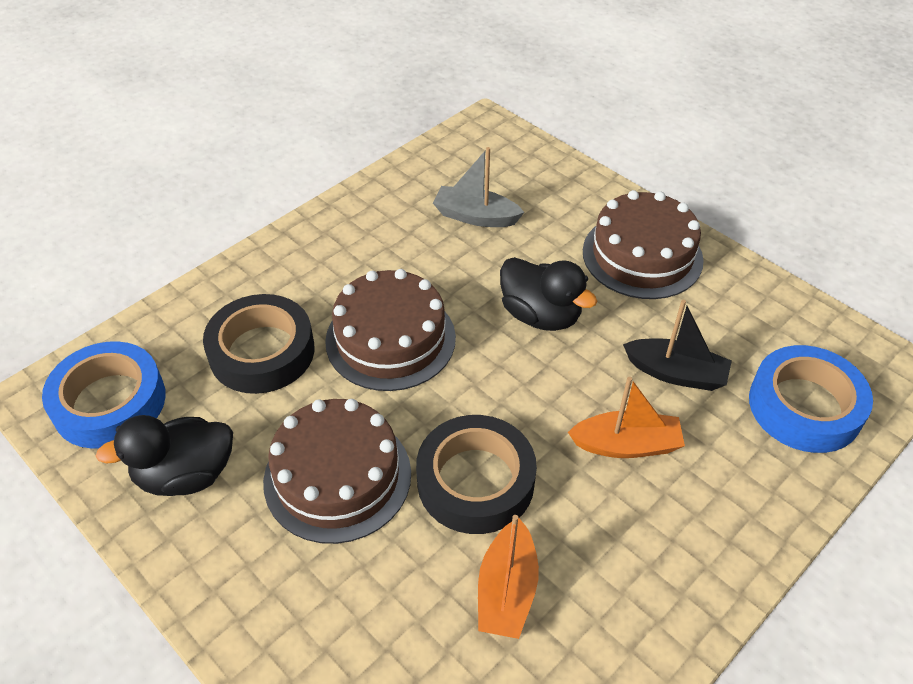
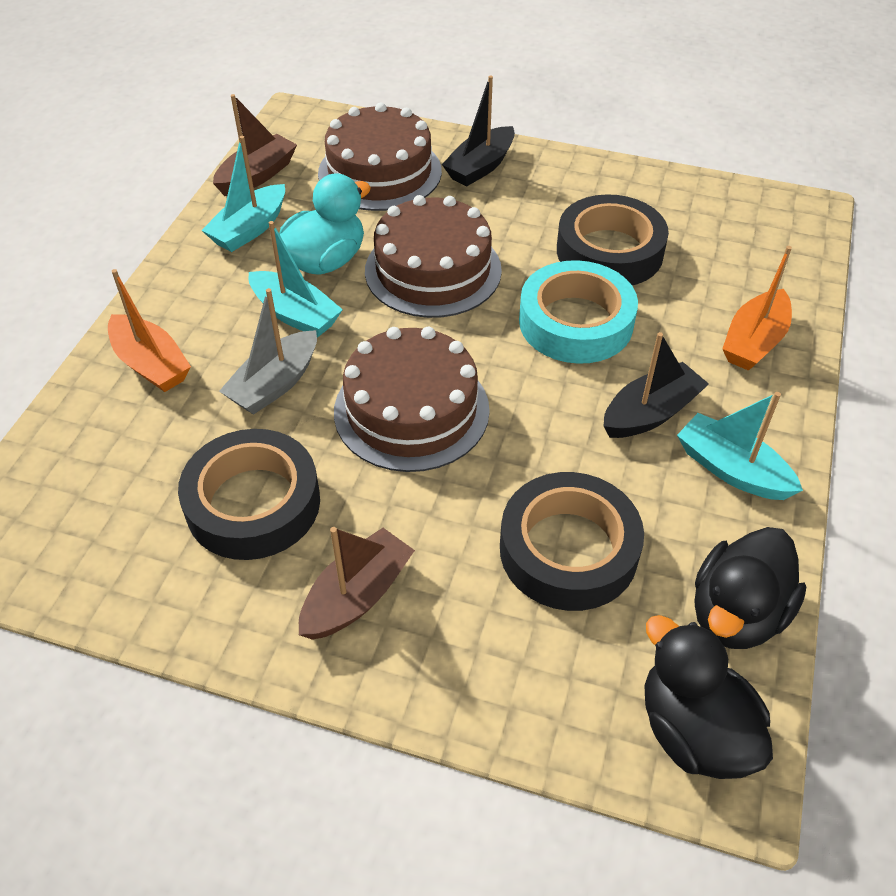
black boat: [623,300,732,391] = 1 -> [442,75,515,186] [603,332,709,438] = 2
black tape: [203,294,315,394] [416,415,537,534] = 2 -> [178,429,320,560] [500,472,644,611] [557,194,669,285] = 3
blue tape: [42,341,166,449] [749,345,873,453] = 2 -> none = 0
brown boat: none = 0 -> [213,94,297,196] [299,527,415,640] = 2
turquoise boat: none = 0 -> [201,136,285,252] [248,221,343,338] [677,392,803,500] = 3
turquoise duck: none = 0 -> [279,173,371,275] = 1
turquoise tape: none = 0 -> [519,260,638,364] = 1

